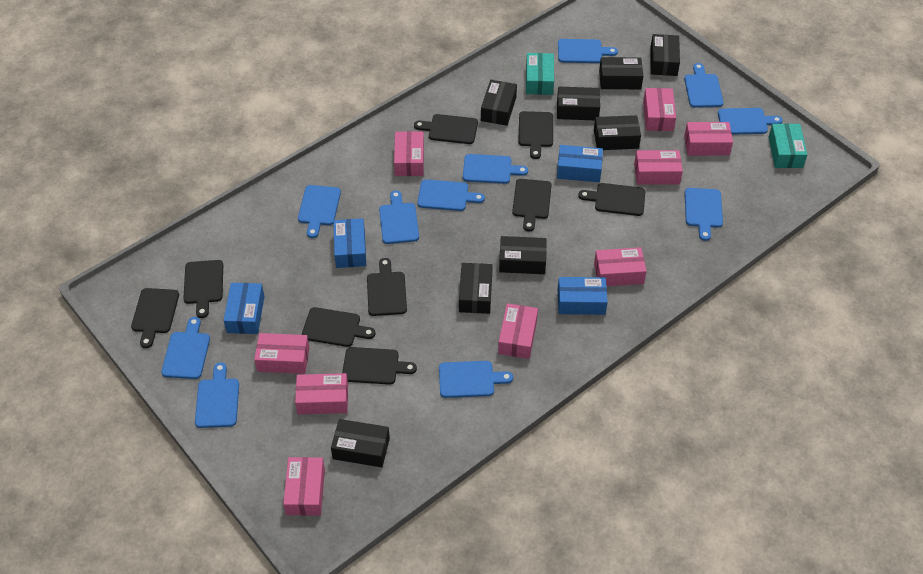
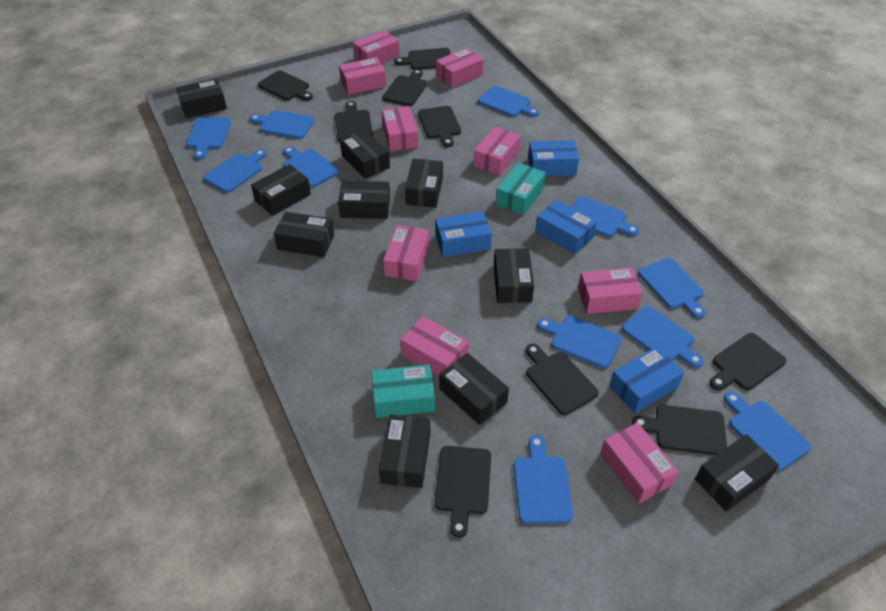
black box: [331,419,390,467] [459,263,493,314] [481,80,517,126] [499,236,547,274] [557,87,600,120] [594,115,641,150] [599,57,643,89] [650,34,680,76] = 8 -> [176,79,227,118] [251,164,311,216] [274,212,334,257] [338,181,390,219] [340,129,390,179] [379,414,431,488] [405,159,443,207] [439,353,509,425] [494,248,534,303] [695,434,779,511] = 10

